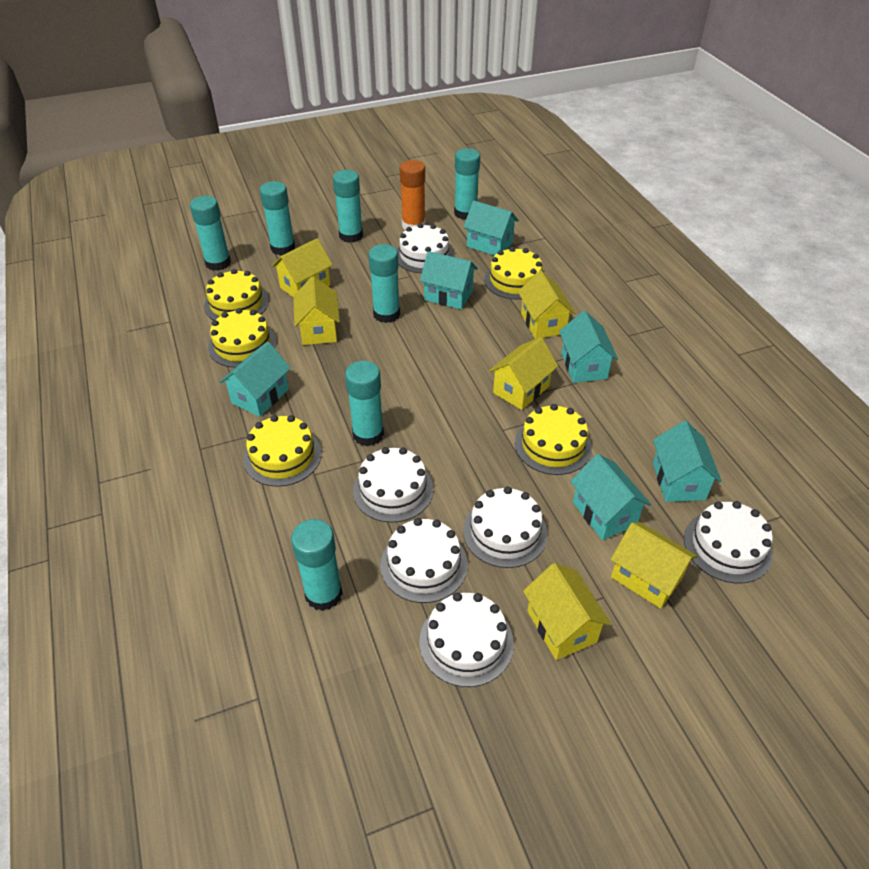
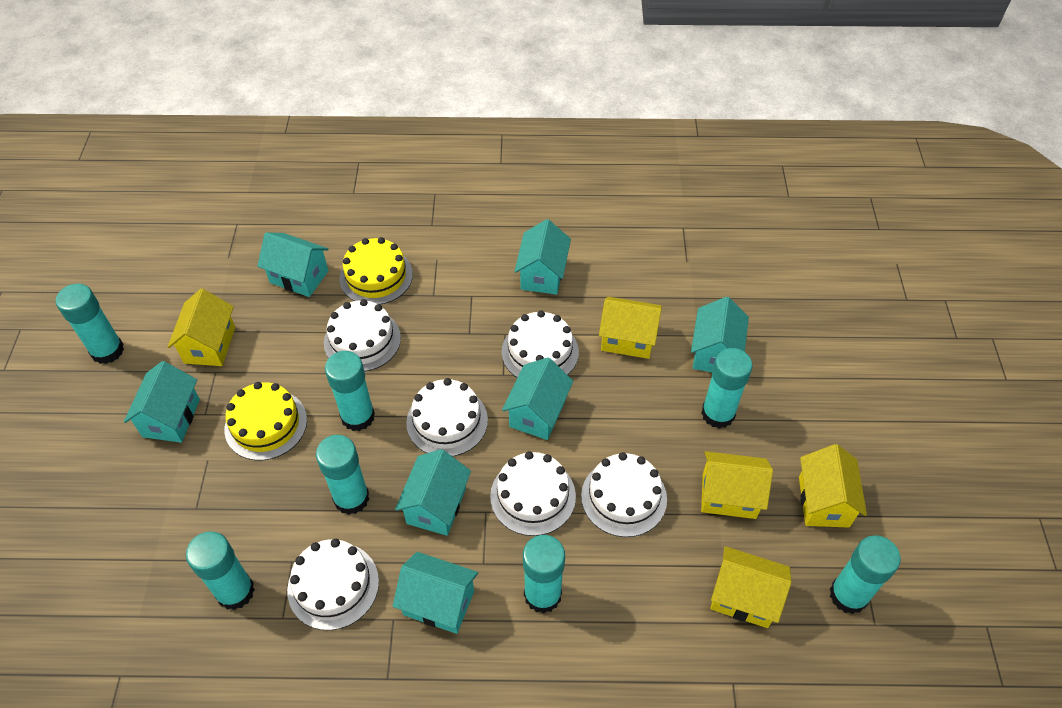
orange glue stick: [400,160,425,230] = 1 -> none = 0
turquoise house: [220,342,291,417] [420,251,478,309] [463,201,519,256] [559,311,618,383] [570,454,651,540] [653,421,722,502] = 6 -> [124,361,200,443] [257,232,329,297] [393,552,478,634] [395,449,471,536] [502,357,573,440] [514,219,571,295] [691,297,749,372] = 7
yellow cake: [204,269,269,320] [208,308,277,368] [243,415,322,487] [484,247,542,300] [515,404,592,475] = 5 -> [224,382,307,460] [339,237,413,305] = 2
yellow house: [272,238,333,297] [293,276,340,345] [489,337,558,410] [518,270,575,339] [523,563,611,660] [611,522,697,609] = 6 -> [168,289,235,366] [599,297,662,359] [701,451,773,519] [710,546,791,628] [799,444,867,528] = 5

